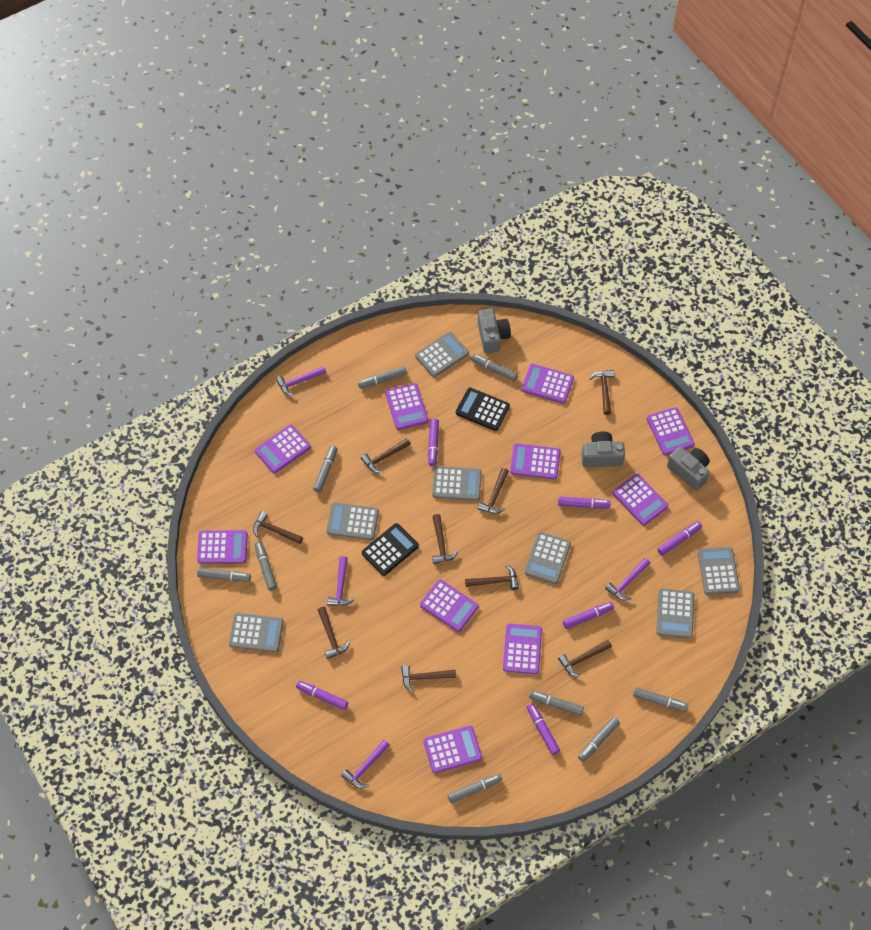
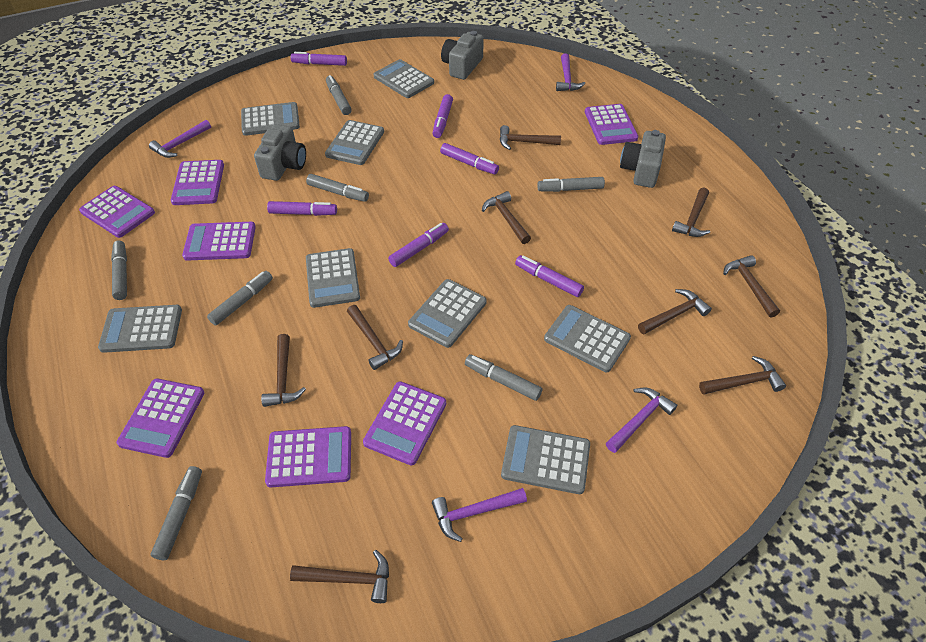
black calculator: [362,523,419,576] [456,388,510,431] = 2 -> none = 0
grey calculator: [229,613,284,652] [326,502,379,540] [415,332,469,377] [432,466,482,501] [524,532,571,584] [656,588,694,639] [698,547,740,595] = 7 -> [98,305,182,353] [241,102,300,136] [306,248,360,308] [325,120,384,165] [374,59,434,98] [408,279,487,348] [501,425,590,494] [544,305,631,372] = 8
grey marker: [197,568,251,582] [255,541,277,591] [313,446,337,493] [358,366,407,389] [448,773,502,804] [471,354,518,381] [529,690,584,716] [578,717,620,762] [633,687,688,712] = 9 -> [111,241,127,300] [151,466,202,560] [207,271,273,326] [306,174,369,202] [326,75,352,115] [465,354,542,401] [537,177,605,192] = 7
purple calculator: [197,530,248,564] [255,425,311,473] [385,383,428,430] [420,580,479,632] [423,726,482,773] [503,624,542,674] [510,443,561,480] [522,364,574,404] [613,474,668,526] [647,407,695,456] = 10 -> [79,186,155,238] [117,378,204,458] [171,160,224,205] [182,222,256,261] [265,426,351,487] [363,381,446,465] [585,104,638,145] = 7

